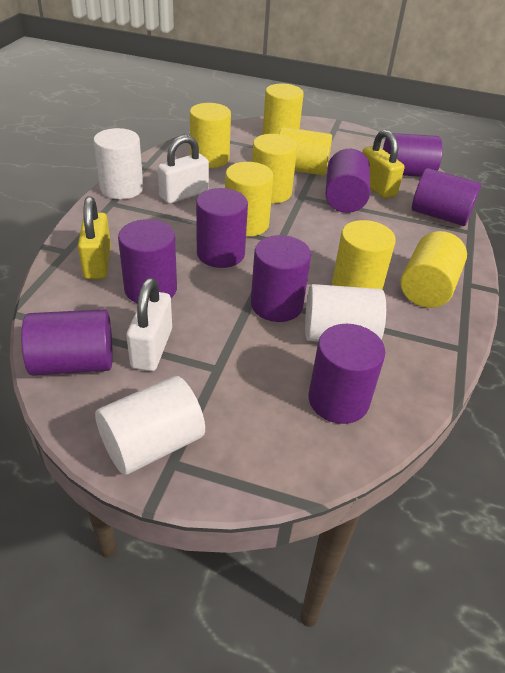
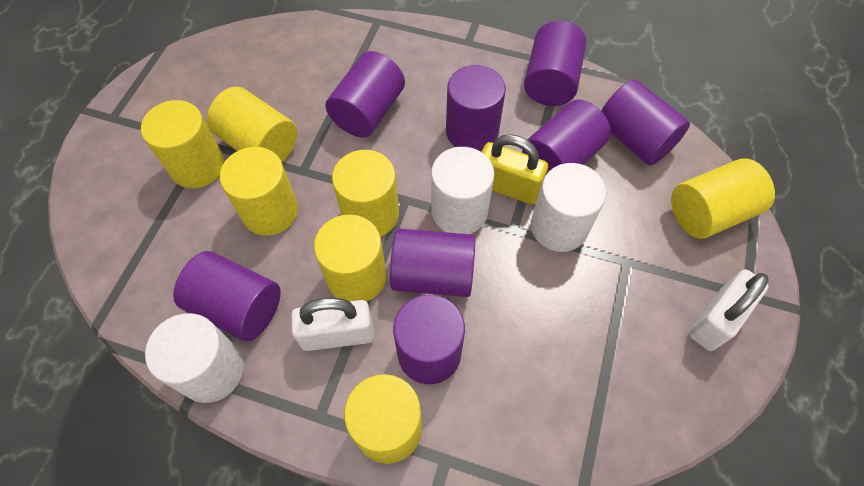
yellow padlock: [78,197,111,279] [362,130,404,199] = 2 -> [482,134,548,205] = 1

